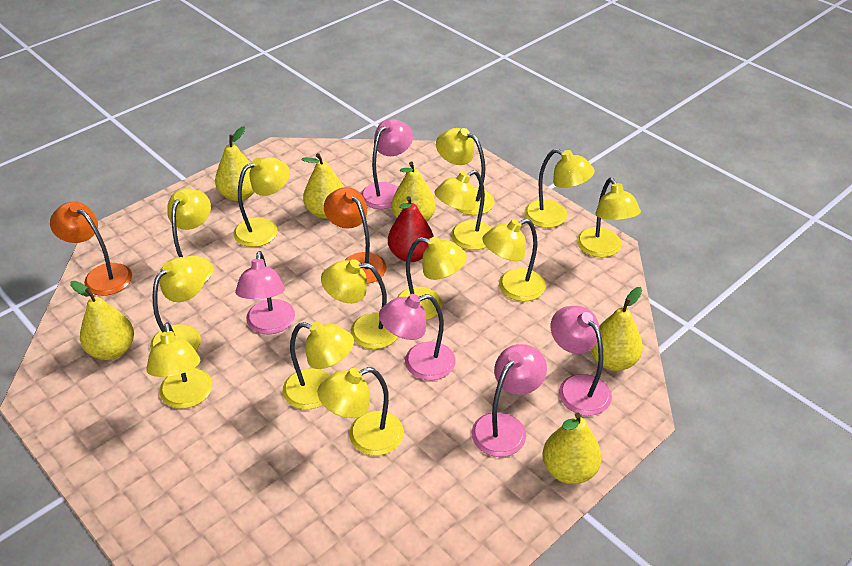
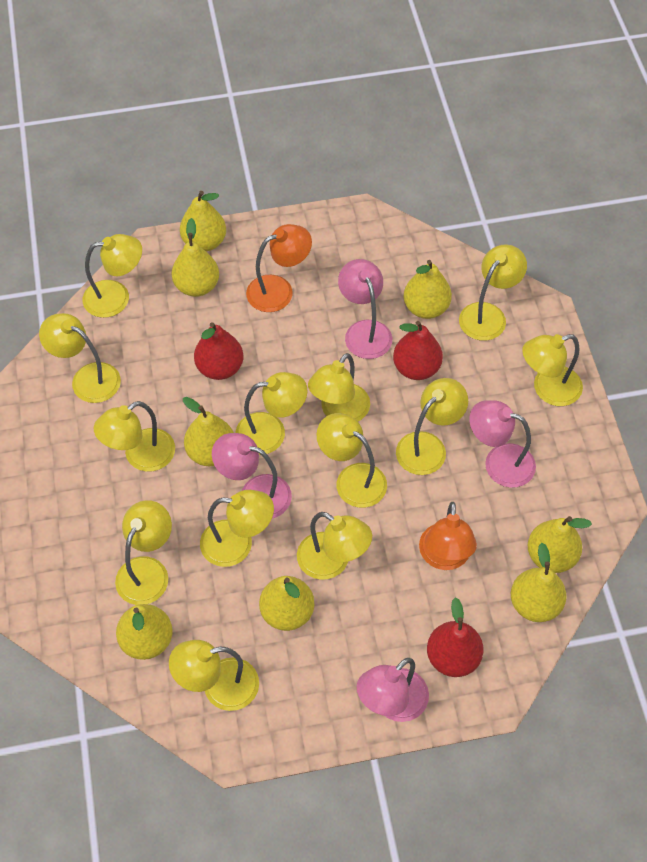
pink lamp: [235,251,295,334] [361,119,413,209] [379,294,456,380] [472,344,547,457] [551,306,612,416] = 5 -> [212,433,292,519] [338,259,392,359] [357,658,429,722] [469,400,536,488] = 4
red pear: [388,196,434,262] = 1 -> [194,322,243,380] [393,321,443,380] [427,598,484,677] = 3
yellow pear: [70,281,134,360] [215,126,254,201] [302,153,344,219] [392,162,436,222] [543,412,602,484] [590,287,643,371] = 6 -> [116,604,173,660] [172,218,219,297] [180,191,226,252] [183,397,234,466] [259,576,315,631] [403,260,452,319] [511,543,567,622] [528,516,592,573] = 8

